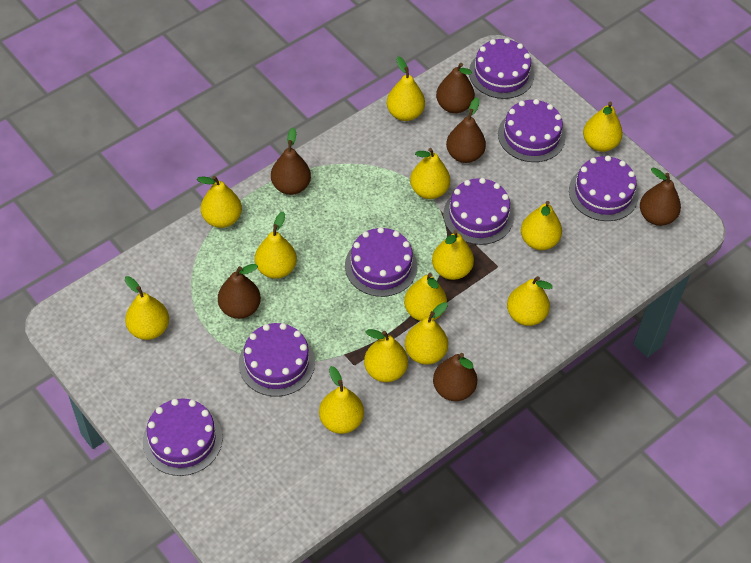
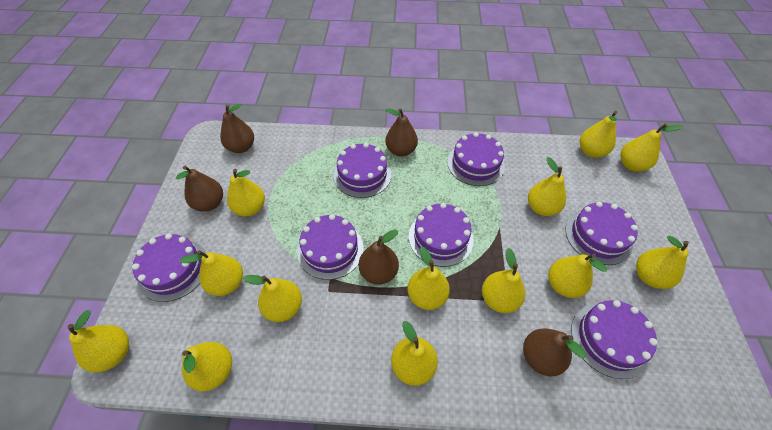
brown pear: [218,264,261,319] [271,127,311,195] [433,353,477,401] [436,63,475,113] [446,97,486,163] [640,167,681,226] = 6 -> [176,166,223,212] [220,104,254,153] [359,229,399,285] [385,108,418,157] [523,328,586,376] = 5

